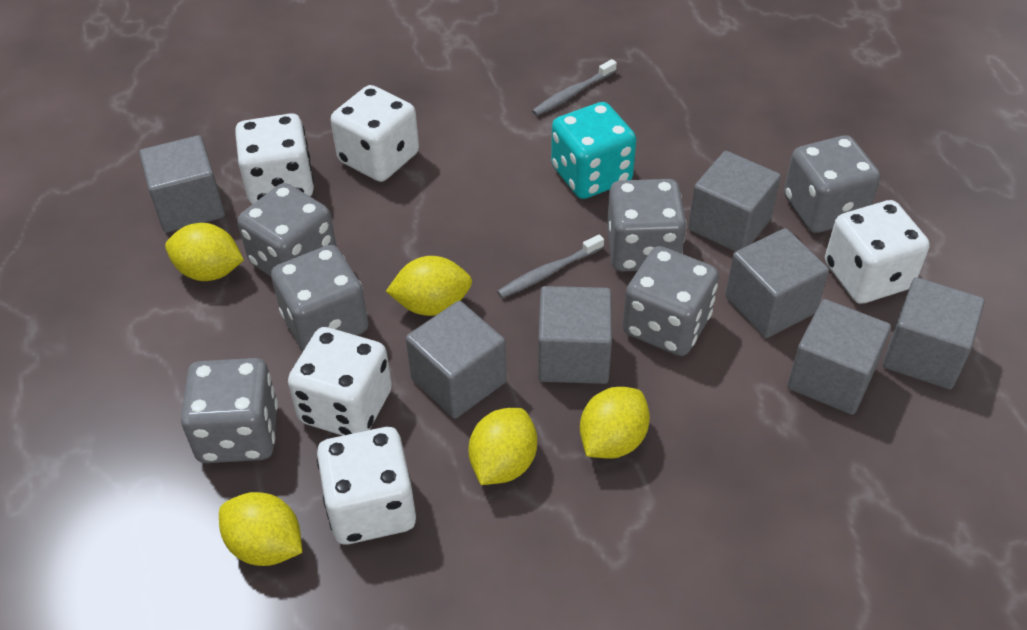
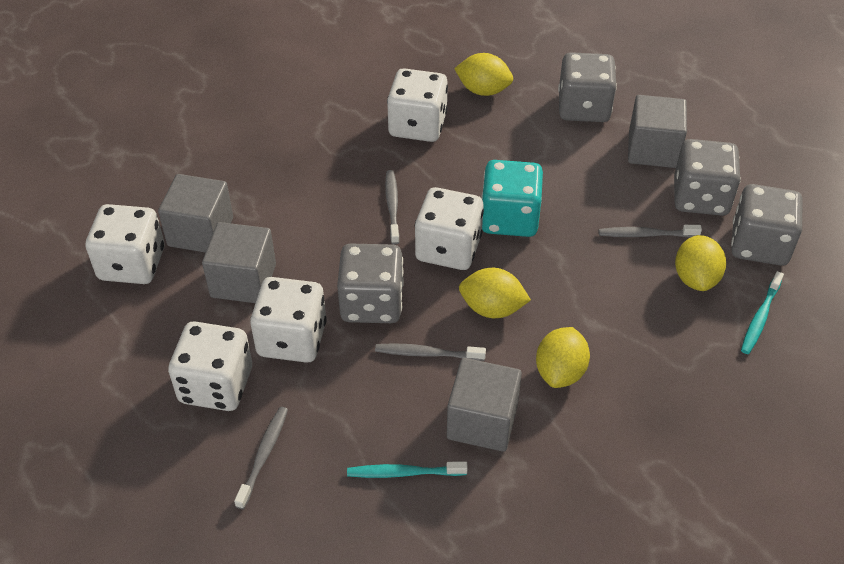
grey cube: [139,135,225,233] [406,301,506,419] [538,286,612,384] [688,151,781,252] [725,228,829,338] [787,299,891,415] [883,277,984,389] = 7 -> [158,174,233,253] [202,222,276,303] [447,358,522,452] [628,95,687,168] = 4
grey dice: [181,358,278,463] [238,183,337,277] [271,245,369,351] [607,179,687,271] [623,246,719,356] [784,135,880,233] = 6 -> [337,243,404,323] [558,52,617,122] [674,139,741,216] [731,184,803,266] = 4
grey toothbrush: [497,234,604,298] [532,59,617,116] = 2 -> [234,407,288,509] [375,343,486,361] [385,170,400,244] [599,225,702,238] = 4
turquoise toothbrush: none = 0 -> [347,461,468,478] [741,271,784,354] = 2
yellow lemon: [165,223,244,281] [219,492,302,566] [386,256,472,316] [469,408,537,485] [580,387,650,459] = 5 -> [454,53,513,96] [459,268,531,318] [536,327,590,388] [675,235,726,291] = 4

